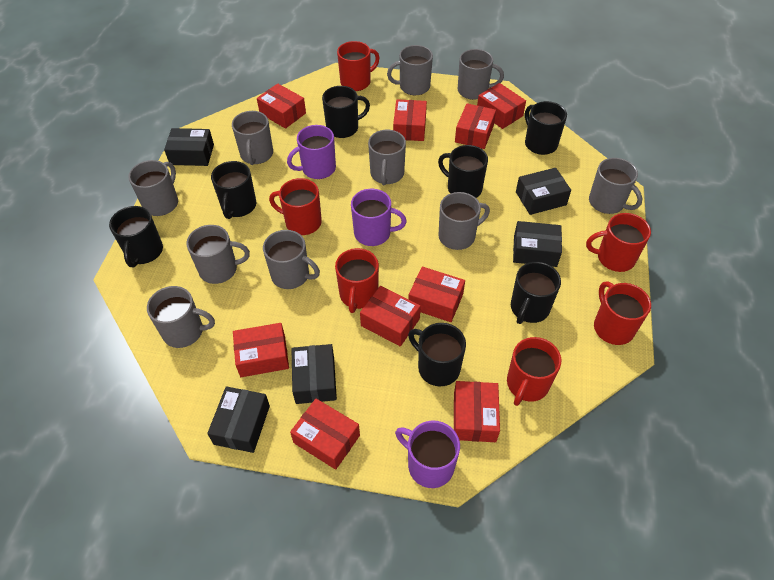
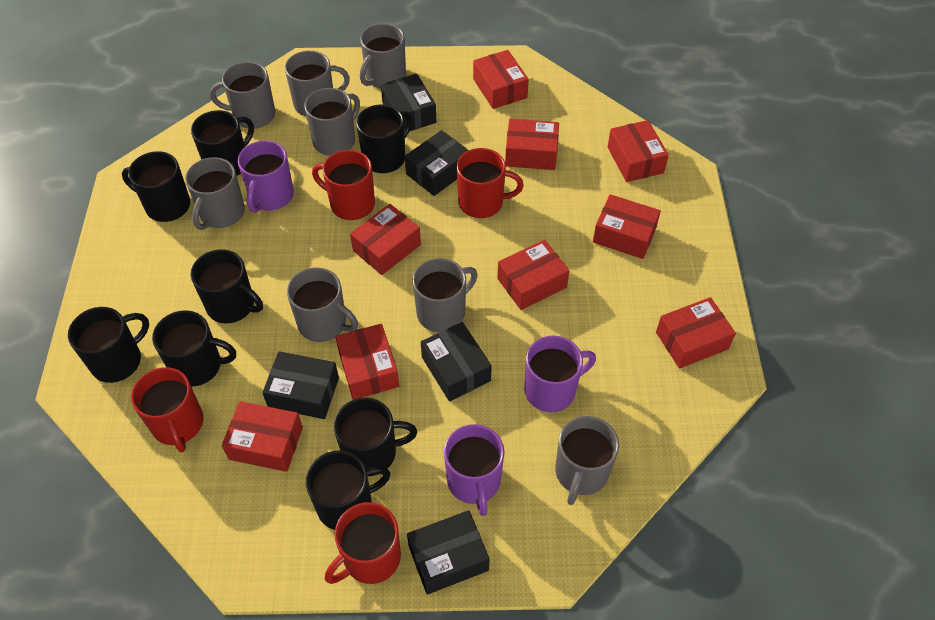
black mug: [109,206,163,267] [211,161,256,219] [322,86,370,138] [408,323,466,386] [438,145,488,198] [511,262,561,324] [525,101,567,155] = 7 -> [68,307,149,383] [122,151,190,222] [152,310,236,386] [191,110,254,176] [191,249,263,324] [306,451,391,530] [334,398,417,476] [356,105,412,173] = 8
grey mug: [128,160,178,216] [147,286,215,348] [186,225,250,284] [232,111,273,165] [263,230,320,289] [368,130,406,185] [387,45,433,95] [438,192,490,250] [458,49,504,100] [589,158,642,214] = 10 -> [185,157,245,230] [210,62,275,129] [285,51,350,117] [287,267,358,342] [304,88,360,156] [360,23,406,89] [412,258,478,332] [555,416,619,505] = 8
red mug: [269,178,322,235] [335,248,379,313] [337,41,380,91] [507,337,561,406] [586,213,651,272] [594,281,651,345] = 6 -> [131,367,204,453] [312,150,375,220] [325,502,401,584] [457,148,524,218] = 4

